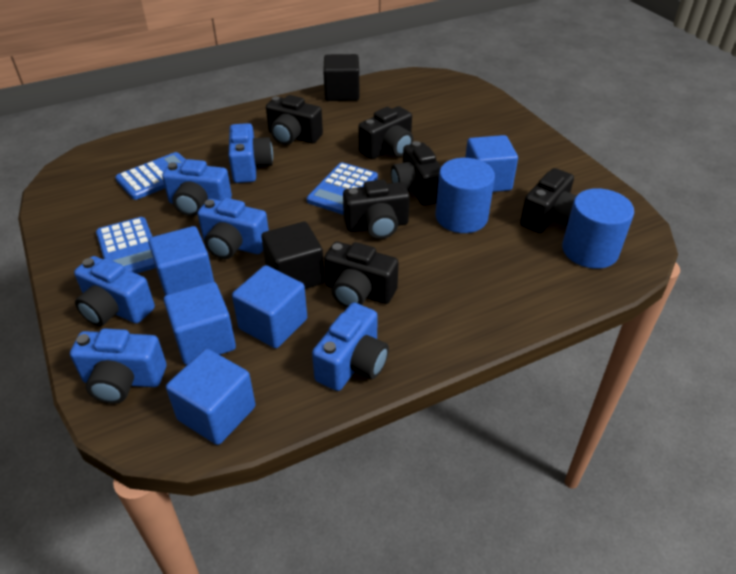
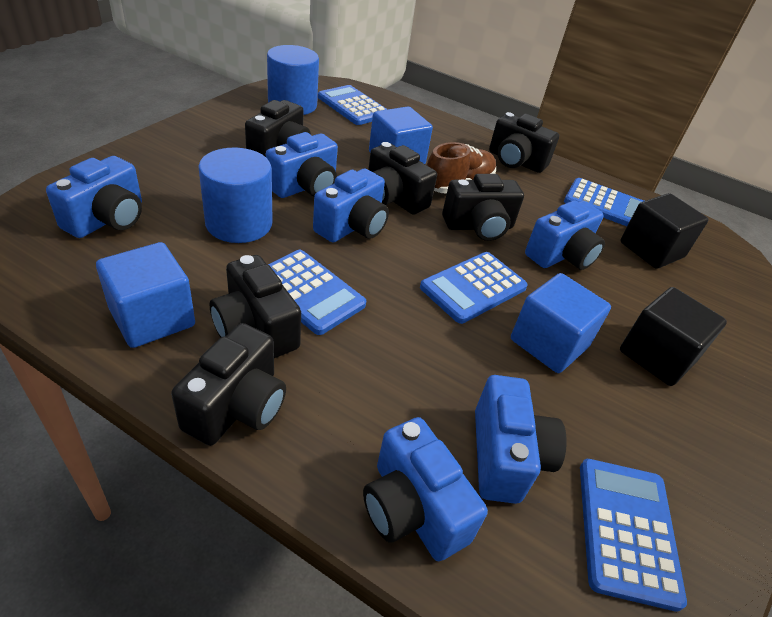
blue calculator: [96,217,156,274] [115,152,186,200] [307,162,378,215] = 3 -> [268,250,366,335] [318,85,388,125] [420,252,528,324] [564,178,644,226] [580,459,687,612] = 5
blue cube: [148,226,214,295] [164,282,236,365] [166,349,256,445] [232,265,307,348] [465,135,518,192] = 5 -> [96,242,195,348] [369,106,433,164] [511,273,611,373] = 3
brown shoe: none = 0 -> [427,142,496,194] = 1

